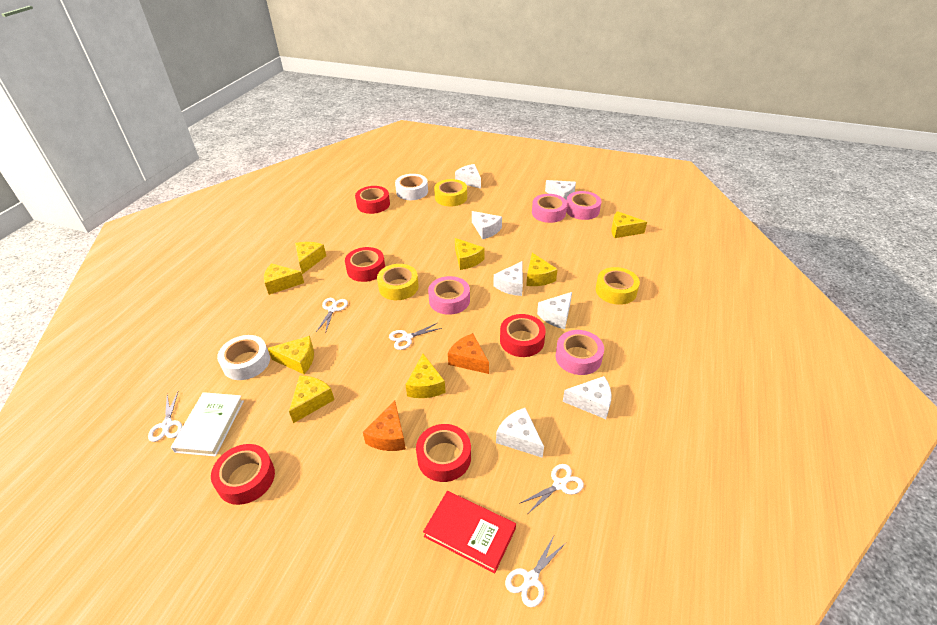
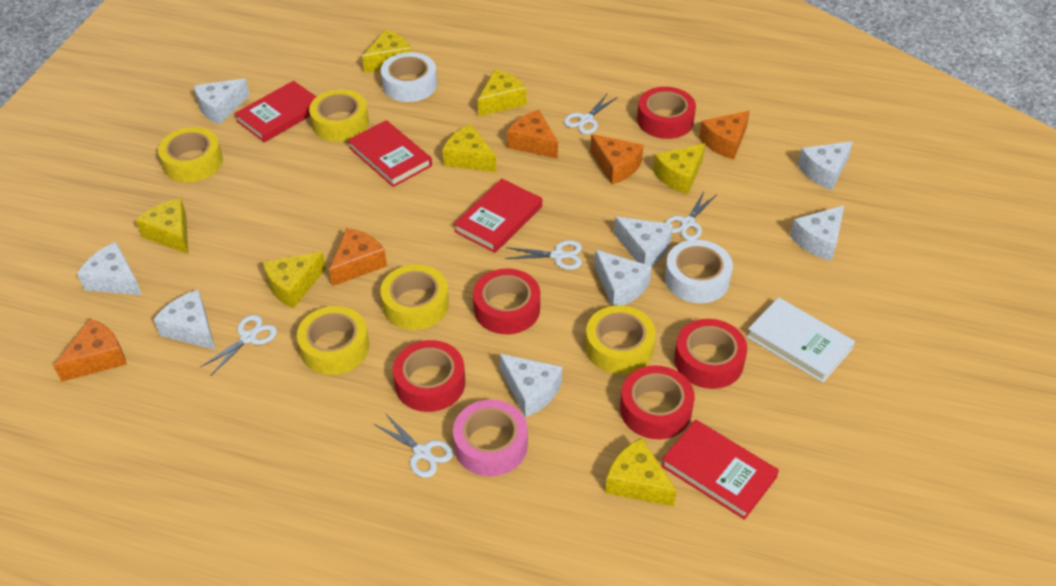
orange cheese: [363,400,406,451] [448,333,489,374] = 2 -> [53,319,127,382] [329,228,387,286] [507,110,558,159] [590,134,643,184] [699,111,750,160] = 5
pink tape: [428,276,470,315] [532,194,567,223] [555,330,604,375] [566,191,601,220] = 4 -> [453,400,528,476] = 1
red book: [423,491,516,573] = 1 -> [234,81,316,143] [348,120,432,187] [454,179,542,253] [661,420,779,520] = 4
white cheese: [455,164,481,189] [472,211,502,240] [493,261,523,296] [496,408,544,458] [537,292,572,329] [545,180,576,201] [563,376,611,419] = 7 -> [77,242,142,295] [154,290,215,350] [194,79,250,125] [500,354,562,418] [594,249,652,306] [614,217,673,266] [790,205,844,261] [798,141,853,190] = 8
yellow cheese: [264,263,304,295] [268,336,314,374] [289,375,334,423] [295,242,326,274] [406,354,446,398] [455,238,485,270] [526,253,558,286] [611,211,647,238] = 8 -> [136,198,188,254] [263,252,326,309] [362,30,411,73] [443,125,496,172] [478,69,526,116] [605,438,677,507] [653,144,705,194] = 7
yellow tape: [377,264,419,300] [434,179,467,206] [596,267,640,305] = 3 -> [158,127,223,182] [297,306,369,375] [309,89,369,142] [380,265,449,330] [585,305,656,374] = 5

